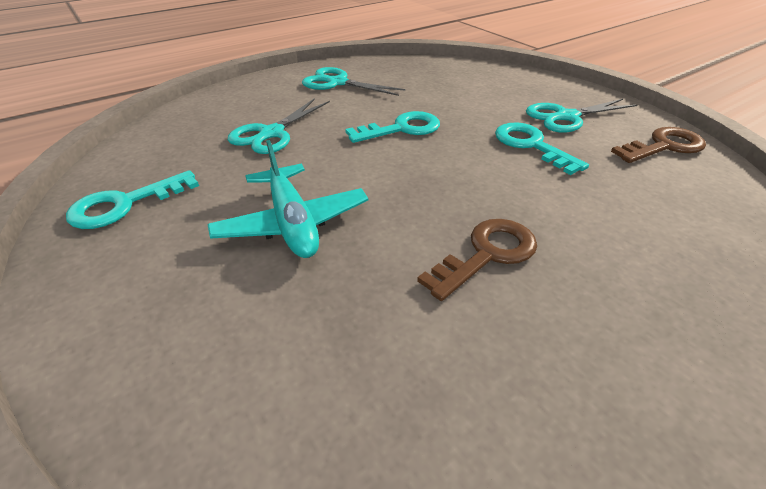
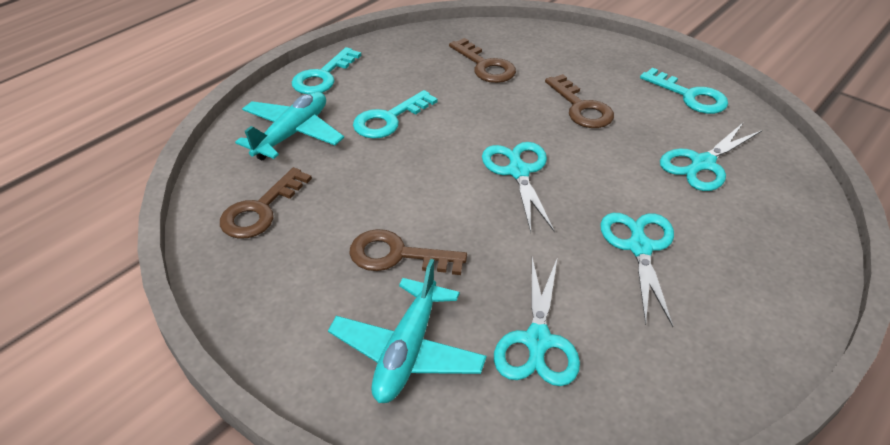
brown key: [417,219,537,301] [611,127,706,163] = 2 -> [220,167,312,239] [349,229,467,275] [449,38,516,83] [545,74,614,128] = 4
turquoise plane: [207,140,368,258] = 1 -> [235,92,344,160] [328,259,487,403] = 2
turquoise scissors: [228,98,330,154] [302,67,406,96] [526,99,638,133] = 3 -> [482,142,555,232] [494,257,580,386] [600,213,674,327] [660,122,763,191] = 4

